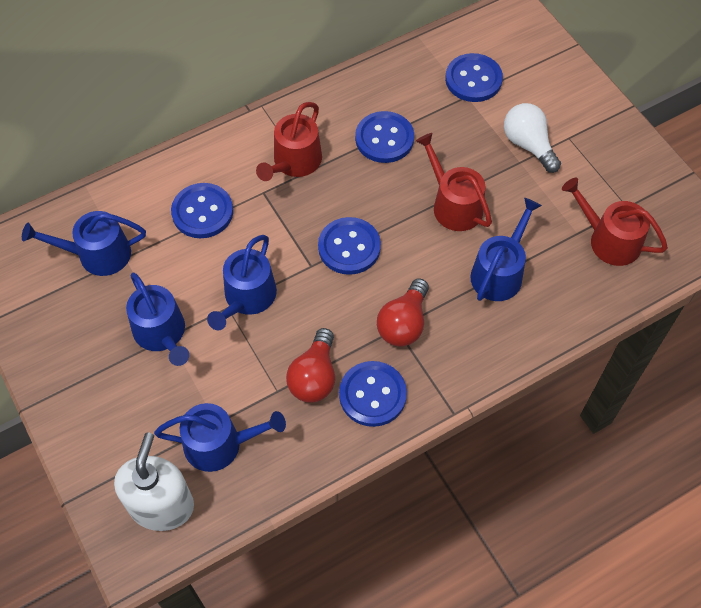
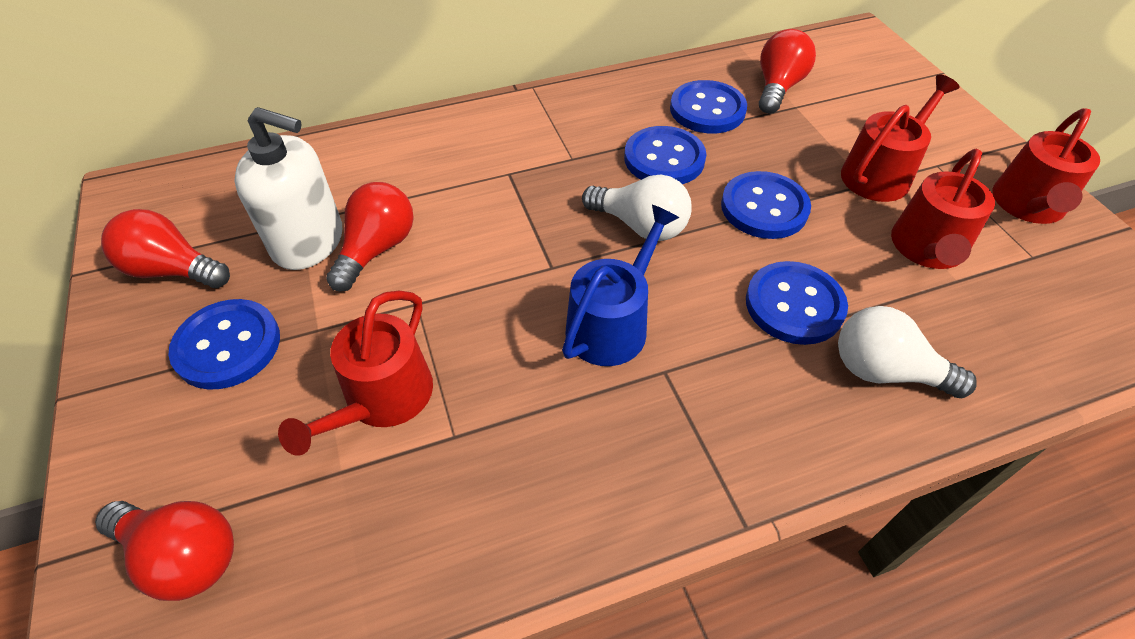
blue watering can: [22,211,146,276] [126,273,189,366] [154,403,286,472] [207,235,277,330] [470,198,542,301] = 5 -> [562,205,679,366] = 1
red light bulb: [286,328,335,402] [377,278,429,347] = 2 -> [95,501,234,601] [101,209,230,288] [326,182,413,292] [759,29,816,114] = 4
red watering can: [256,102,322,181] [416,133,492,231] [562,178,668,266] = 3 -> [278,291,433,456] [841,74,960,202] [891,149,995,269] [992,108,1100,224] = 4
white light bulb: [504,103,561,173] = 1 -> [582,175,692,241] [838,306,977,398] = 2

